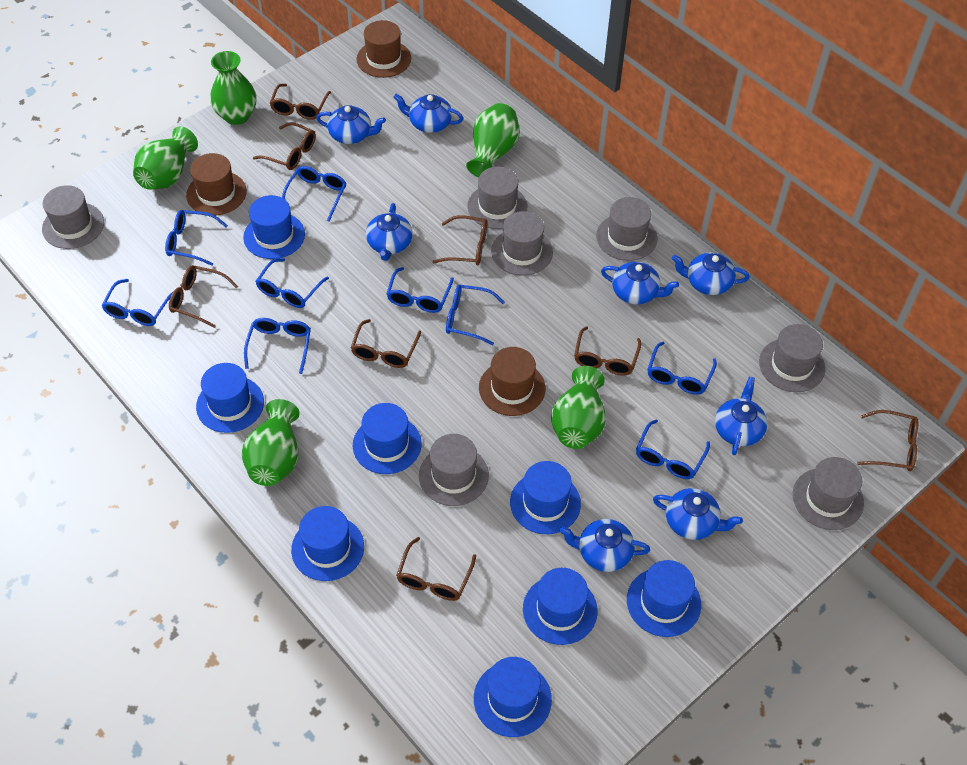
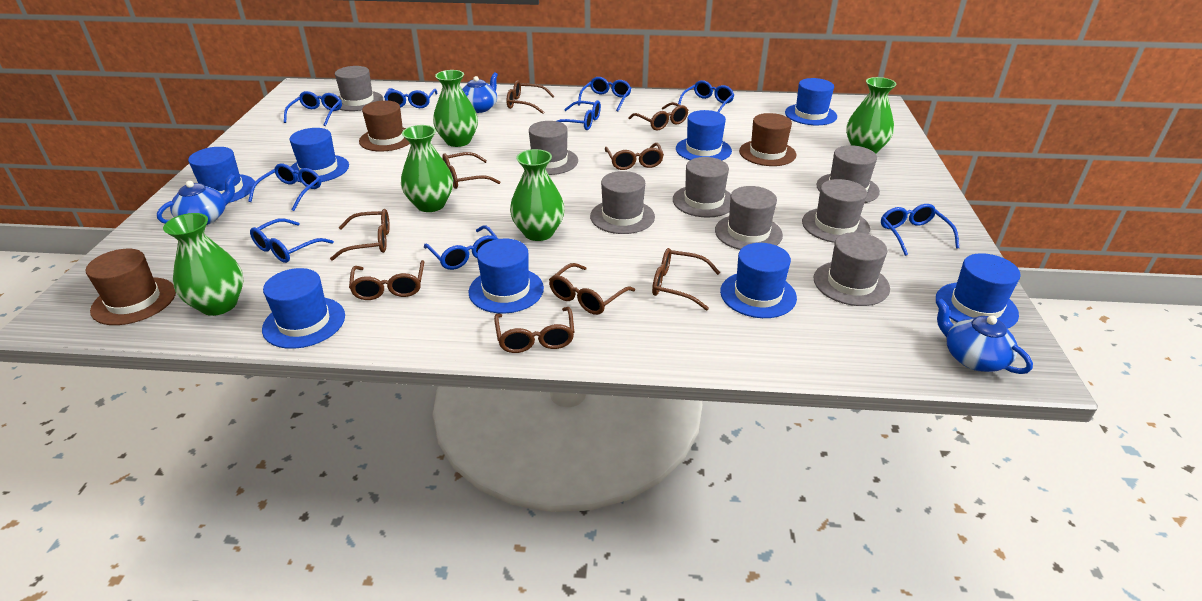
blue teapot: [316,105,386,144] [366,203,413,261] [393,94,463,133] [560,519,650,572] [601,261,679,304] [653,488,743,540] [672,252,749,295] [715,377,767,455] = 8 -> [157,174,236,225] [462,72,498,113] [936,298,1033,374] = 3
brown glasses: [169,265,238,328] [253,122,316,170] [270,84,331,120] [351,319,421,368] [396,537,476,601] [433,215,487,266] [574,326,641,376] [857,410,918,471] = 8 -> [330,209,390,261] [349,260,424,300] [442,152,501,189] [494,307,574,353] [507,80,554,114] [549,263,635,315] [605,143,664,170] [628,102,688,130] [652,248,720,311] = 9
grey hat: [42,185,104,249] [419,434,489,506] [467,167,527,229] [491,211,553,276] [596,197,657,261] [759,324,825,392] [793,457,864,530] = 7 -> [335,66,383,111] [529,121,578,175] [590,171,655,234] [673,157,731,217] [715,186,783,250] [802,179,870,243] [814,232,890,306] [816,145,880,203] = 8

